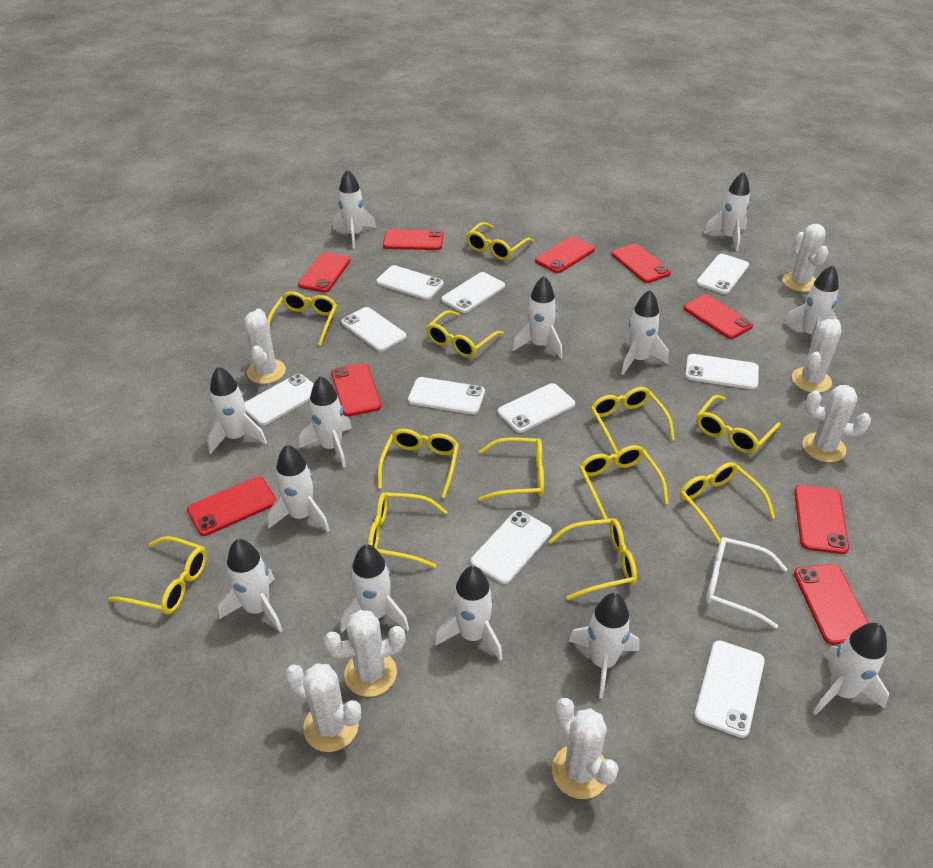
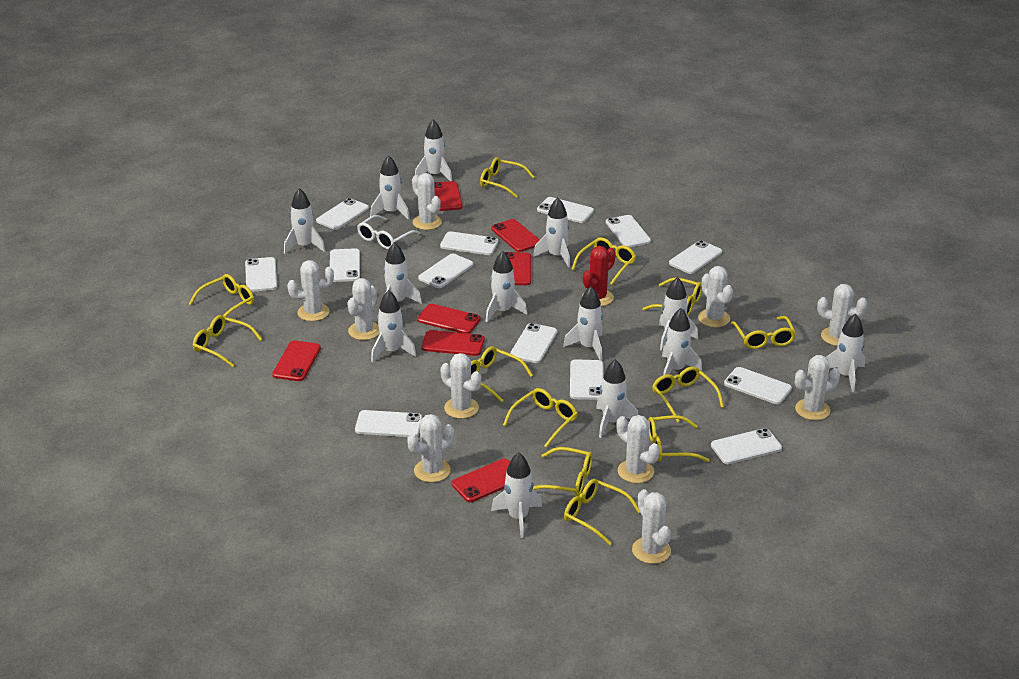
red cactus: none = 0 -> [582,246,616,306] = 1
red phone: [187,476,276,536] [298,252,351,292] [331,363,381,416] [383,229,443,250] [535,236,595,273] [612,244,671,283] [683,295,753,339] [794,485,849,554] [794,564,868,645] = 9 -> [272,341,321,381] [417,304,481,334] [421,330,485,356] [434,181,462,211] [452,459,510,502] [491,219,540,252] [505,252,531,285] = 7
white cactus: [244,309,286,384] [285,663,361,752] [324,610,406,697] [552,698,619,799] [783,224,829,292] [792,319,841,393] [803,385,871,462] = 7 -> [287,260,334,321] [347,278,380,340] [407,414,454,482] [412,173,442,230] [441,353,481,419] [616,415,660,483] [632,489,671,564] [698,266,733,327] [795,355,840,420] [817,284,868,346] = 10
white phone: [245,374,314,425] [341,307,406,352] [377,265,444,300] [408,377,485,414] [442,272,505,313] [471,511,552,584] [498,383,575,433] [685,354,759,389] [694,640,765,738] [697,254,749,294] = 10 -> [245,257,277,292] [316,198,369,230] [330,248,360,282] [355,410,422,437] [418,254,473,288] [440,231,499,255] [510,323,557,363] [537,197,594,223] [570,359,604,400] [606,215,651,248] [669,240,722,274] [711,428,782,464] [724,367,792,404] = 13

